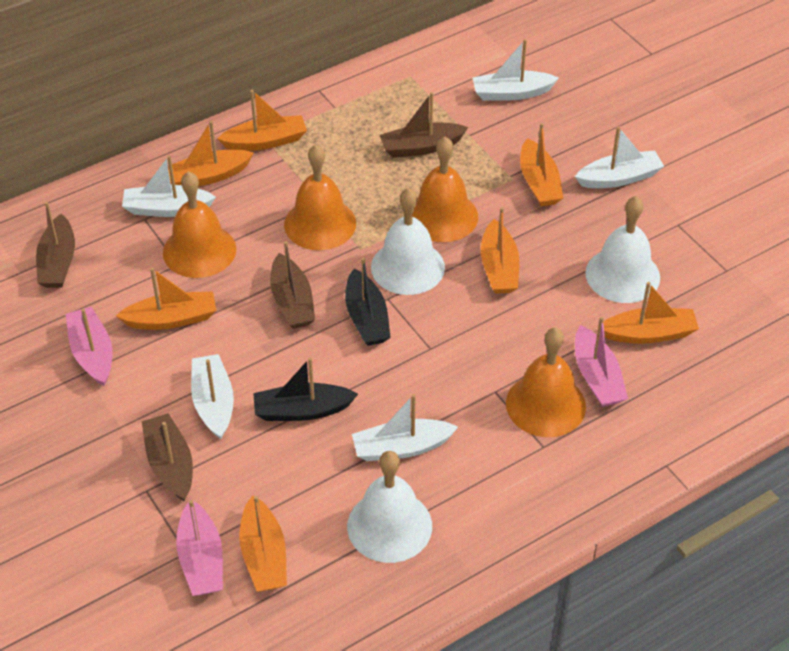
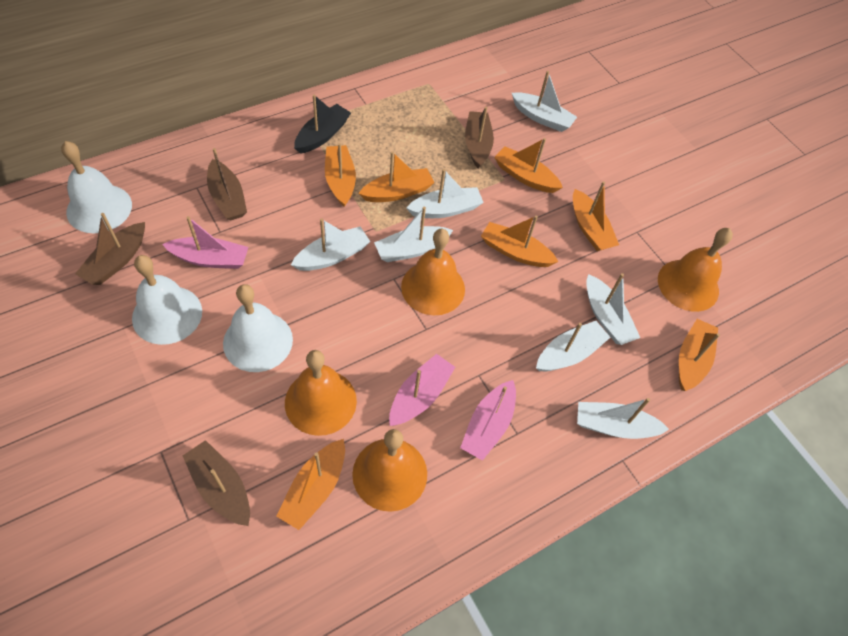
black boat: [253,357,358,421] [345,258,391,346] = 2 -> [294,94,351,154] = 1
white boat: [122,155,216,217] [191,354,234,439] [352,394,458,461] [472,39,559,101] [575,126,664,188] = 5 -> [291,219,370,271] [374,207,453,262] [406,169,484,218] [512,71,577,132] [536,321,611,371] [577,398,669,439] [586,273,640,345] = 7

